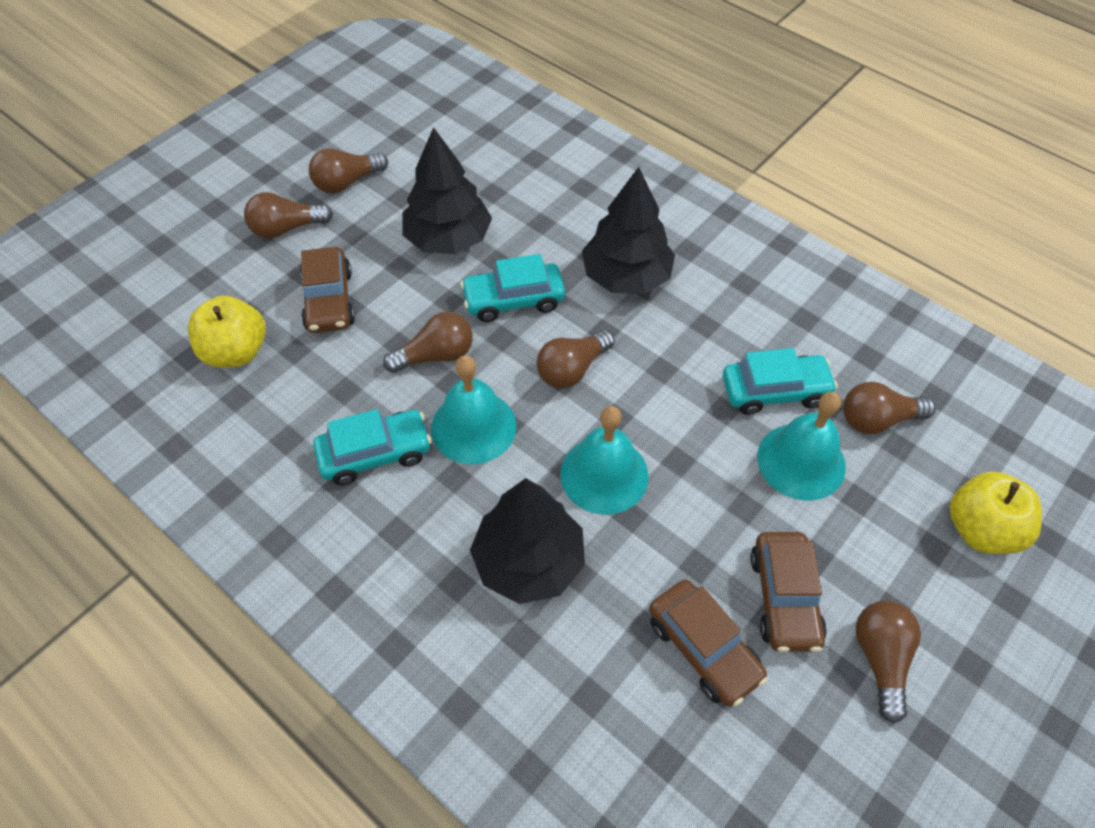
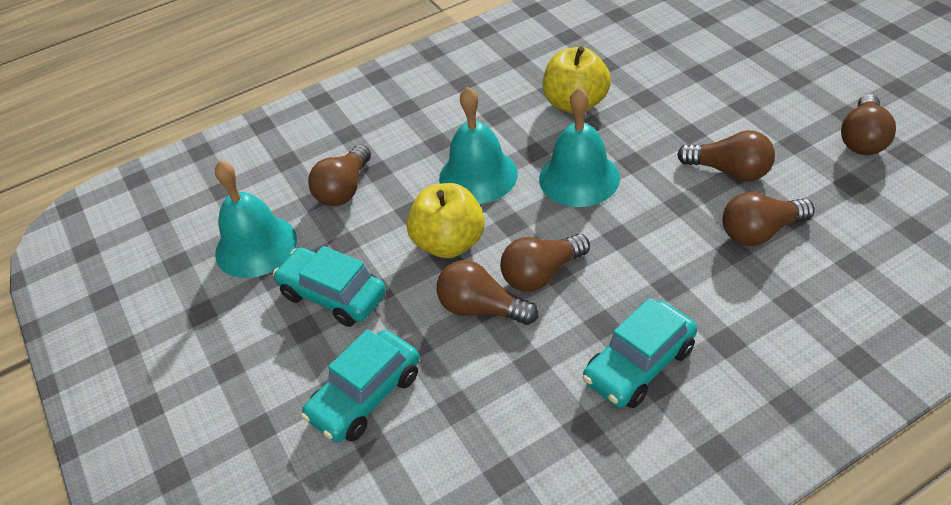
black tree: [402,127,492,254] [470,478,585,604] [582,167,675,294] = 3 -> none = 0
brown car: [300,246,355,333] [649,580,768,706] [750,532,827,652] = 3 -> none = 0

